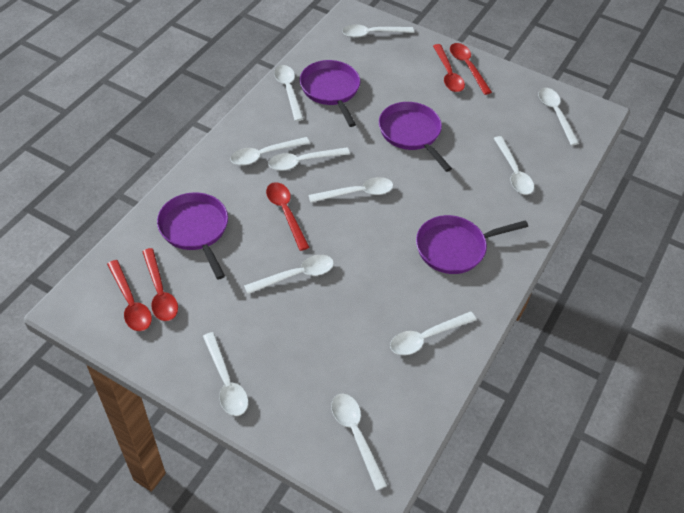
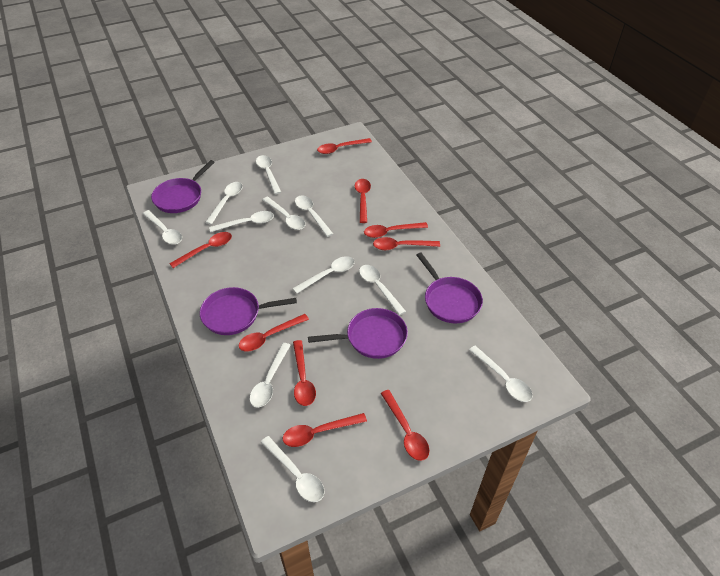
red spoon: [107,260,152,331] [142,248,178,321] [266,182,310,251] [433,44,465,92] [450,43,492,95] = 5 -> [169,232,232,268] [239,314,309,352] [283,413,367,447] [293,340,316,406] [317,138,372,154] [355,179,371,223] [364,222,428,238] [373,237,440,250] [381,390,430,461] = 9

